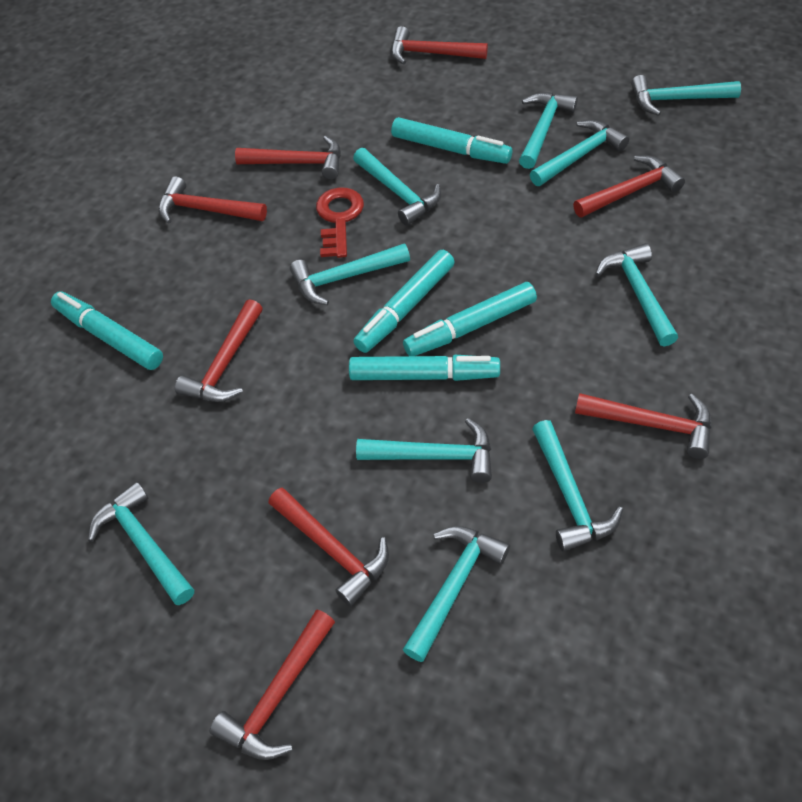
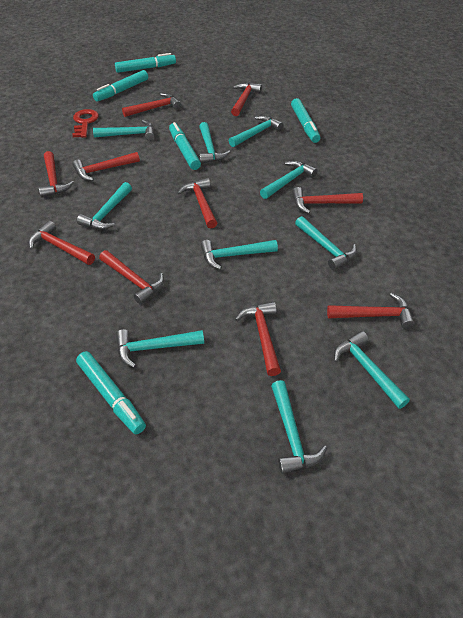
red hammer: [158,176,267,224] [175,299,263,402] [210,609,335,760] [235,136,341,180] [269,488,389,606] [391,26,488,65] [573,155,685,217] [575,393,712,459] = 8 -> [29,221,95,265] [39,151,74,197] [73,152,140,181] [99,250,164,305] [122,93,181,117] [178,178,217,229] [231,83,262,116] [235,302,281,376] [292,187,363,214] [327,293,415,329] = 10

